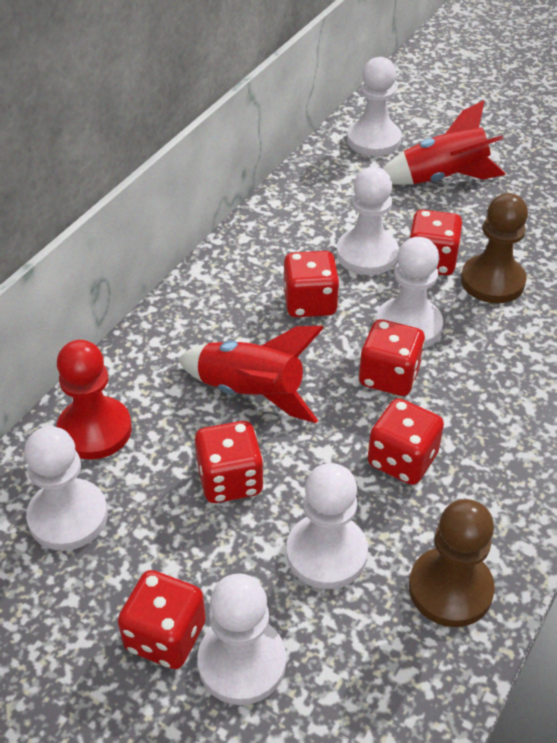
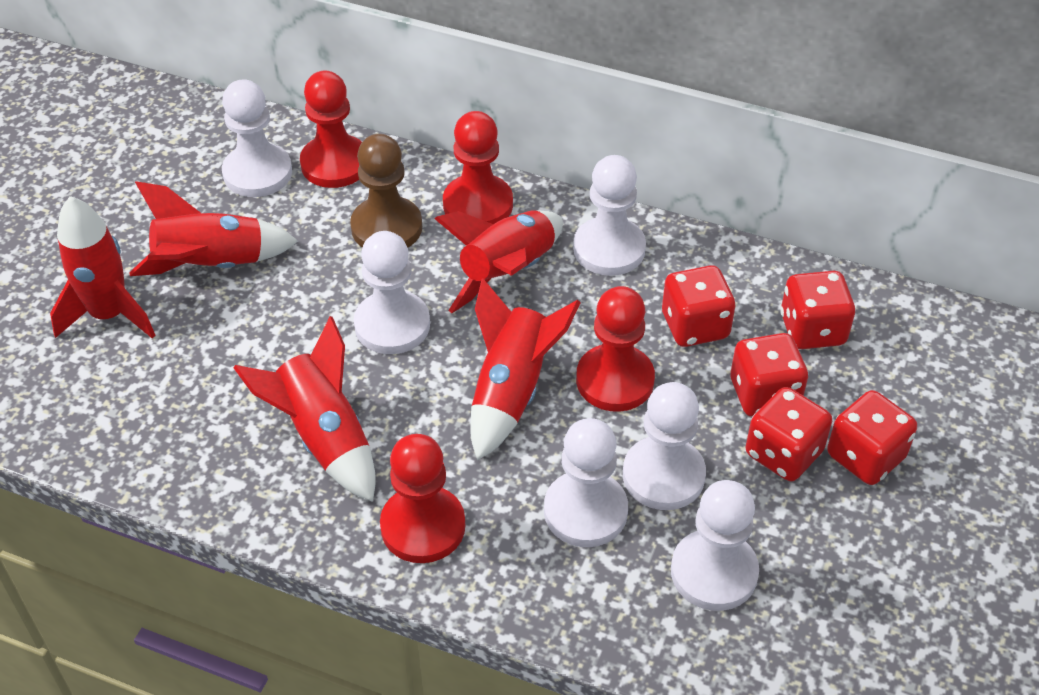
brown pawn: [409,499,495,627] [461,193,528,303] = 2 -> [350,134,422,248] = 1
red dice: [118,570,206,669] [195,421,264,503] [284,251,340,317] [359,319,425,396] [368,398,444,485] [409,210,462,276] = 6 -> [662,265,736,347] [730,333,808,417] [746,387,832,481] [780,271,855,349] [827,390,917,485] = 5
red pawn: [57,340,132,460] = 1 -> [300,71,362,188] [380,434,465,563] [443,111,513,224] [576,286,655,412] = 4
red rocket: [178,326,324,423] [383,100,506,185] = 2 -> [50,196,156,339] [129,181,298,276] [233,316,376,502] [434,210,563,313] [470,278,581,460] = 5

